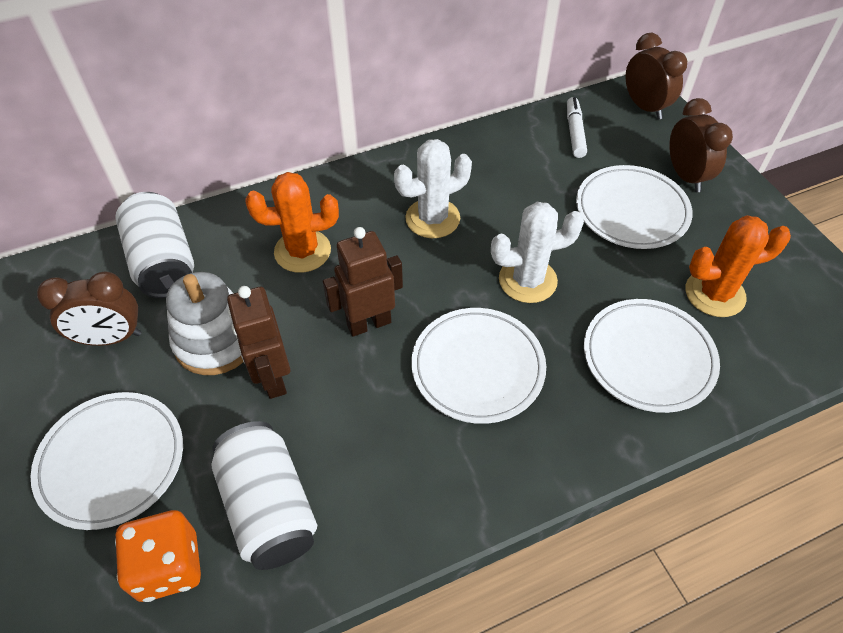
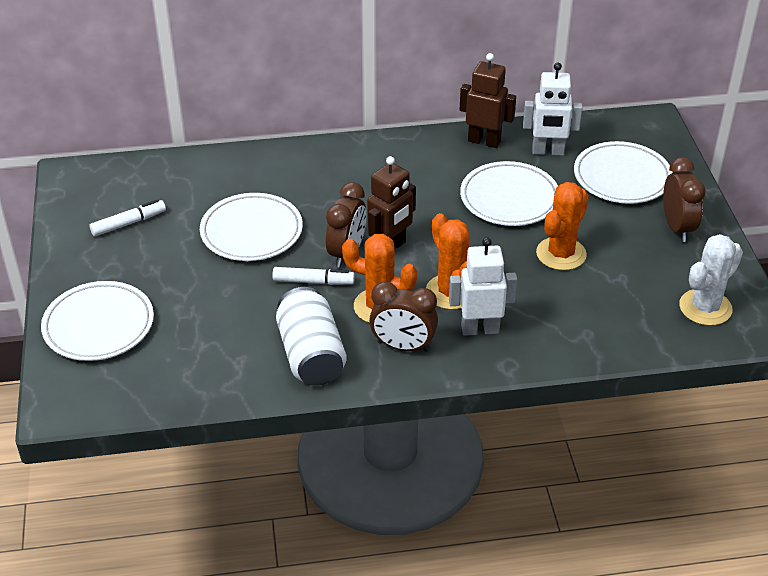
orange cactus: [246,172,339,273] [686,215,791,317] = 2 -> [342,234,417,323] [426,213,470,310] [536,182,589,270] = 3
orange dice: [115,510,201,602] = 1 -> none = 0
white cactus: [394,139,472,238] [491,202,584,303] = 2 -> [679,234,743,326] = 1
white can: [115,192,194,298] [212,421,317,570] = 2 -> [276,287,347,386] = 1
white marker: [567,97,587,158] = 1 -> [90,199,166,237] [272,267,355,285] = 2
white robot: none = 0 -> [449,237,517,336] [523,63,583,156] = 2
white stacking toy: [166,272,243,375] = 1 -> none = 0

